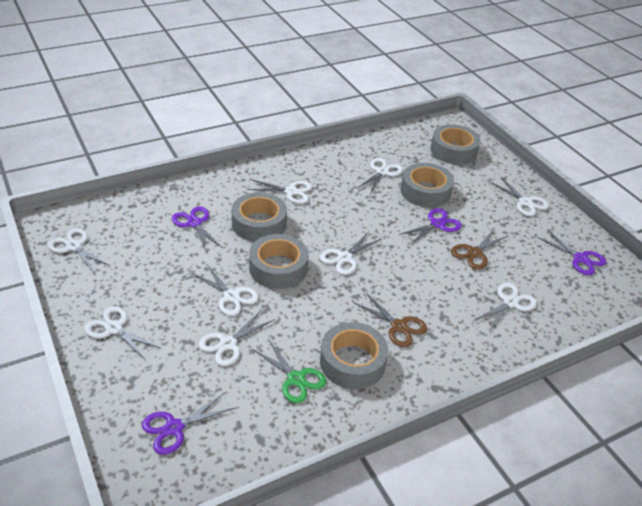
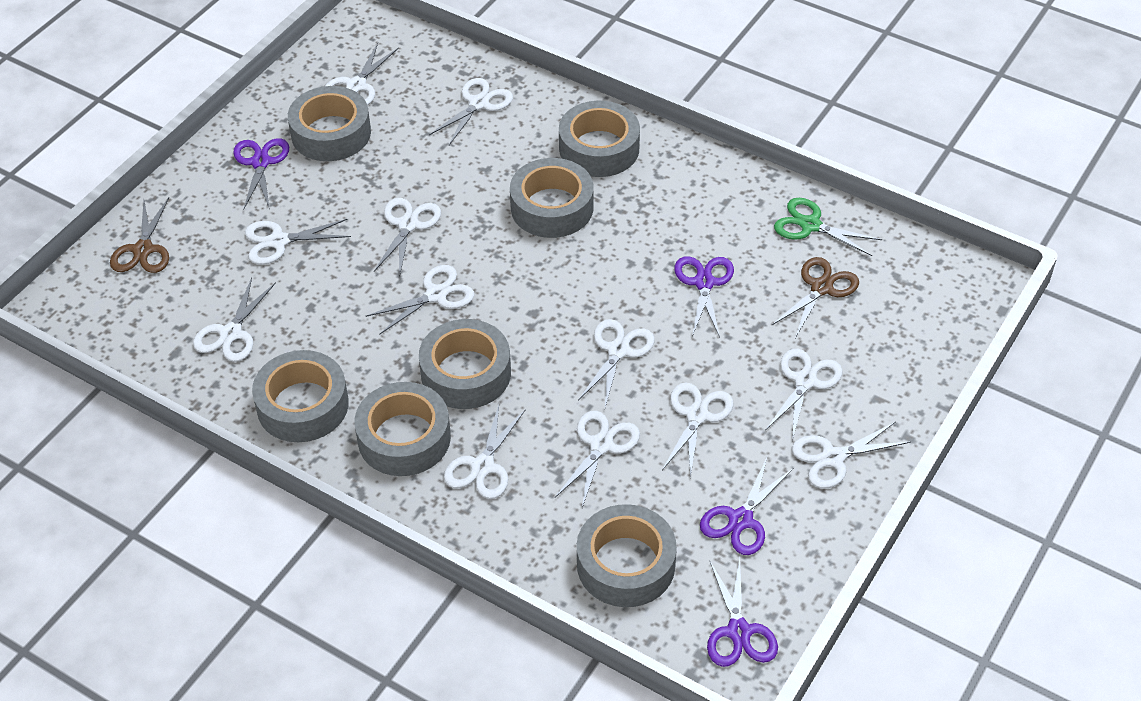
grey tape: [232,192,287,242] [249,234,308,289] [320,322,388,389] [401,163,454,208] [430,124,481,165] = 5 -> [252,350,349,442] [288,86,371,161] [354,382,451,476] [419,319,511,409] [510,158,593,238] [559,101,640,177] [577,504,677,607] = 7
white scissors: [47,228,110,273] [84,306,161,360] [192,264,259,316] [198,310,275,366] [247,179,312,204] [320,233,382,275] [356,158,403,194] [473,283,537,333] [490,177,549,216] = 9 -> [193,277,276,362] [245,219,351,264] [325,43,399,105] [366,265,475,335] [374,198,441,277] [429,78,513,145] [444,405,526,499] [555,411,640,508] [578,319,655,407] [662,383,734,478] [765,348,843,441] [792,422,911,489] = 12

